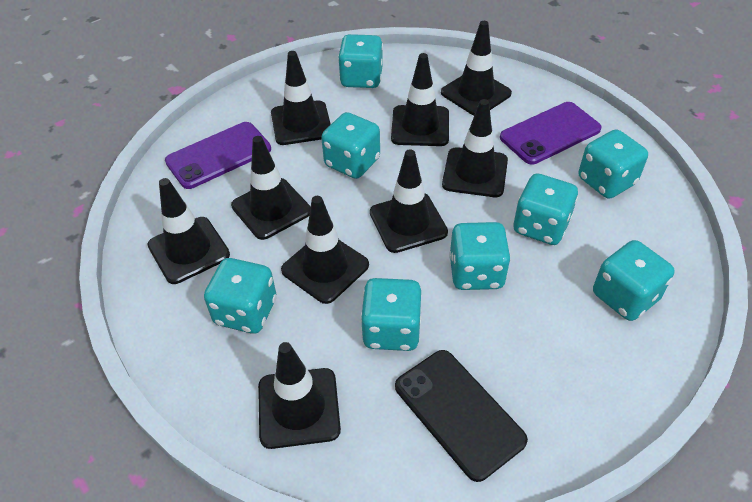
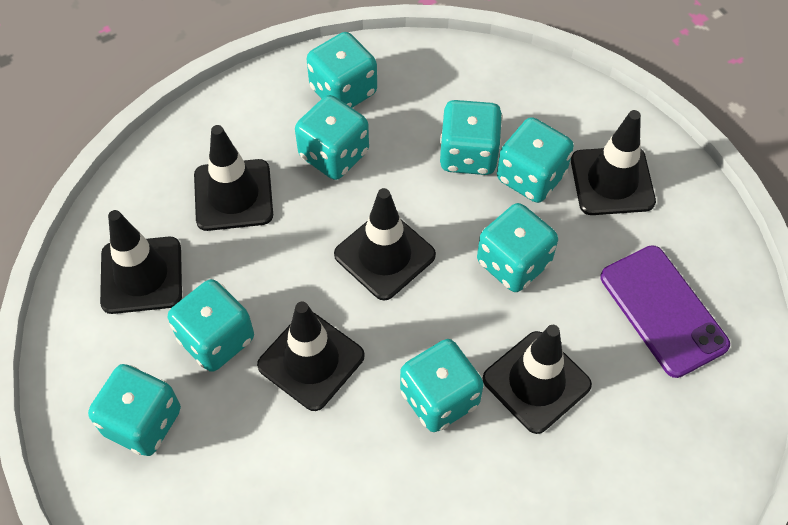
black phone: [395,350,528,482] = 1 -> none = 0
black traffic cone: [147,178,230,284] [231,136,311,240] [258,342,341,449] [271,51,331,145] [281,196,369,304] [370,149,448,253] [391,53,449,146] [441,21,512,115] [442,99,508,197] = 9 -> [100,210,182,314] [194,125,273,231] [257,302,365,411] [334,188,436,301] [482,325,592,434] [571,110,656,215] = 6
purple phone: [165,122,271,189] [500,102,602,165] = 2 -> [600,245,730,378] = 1

